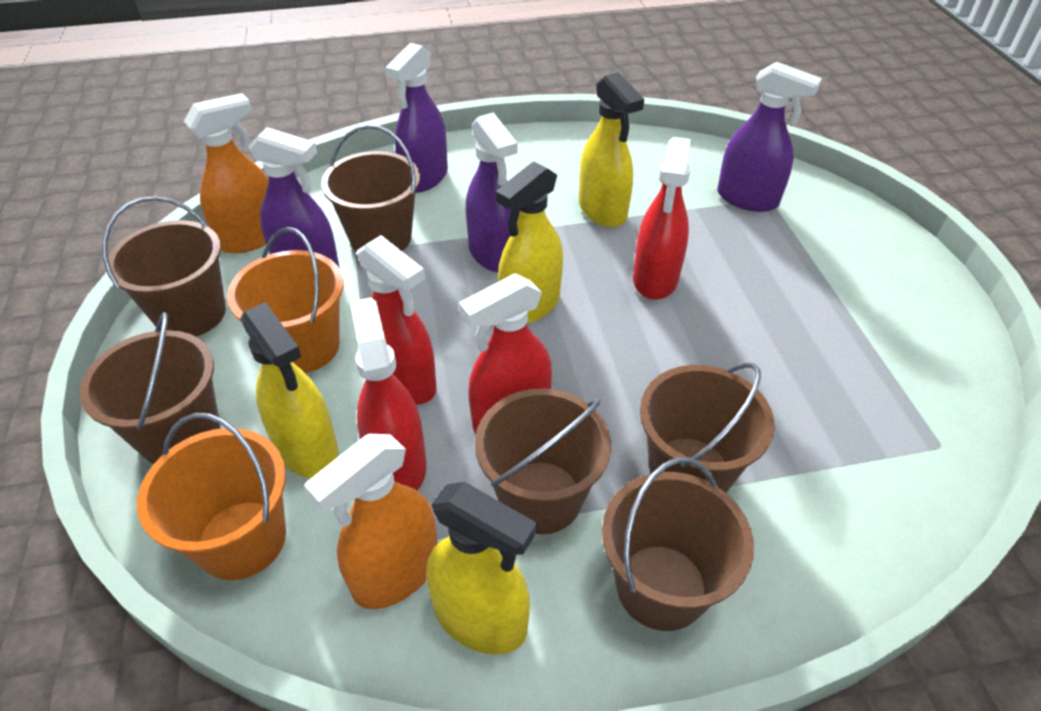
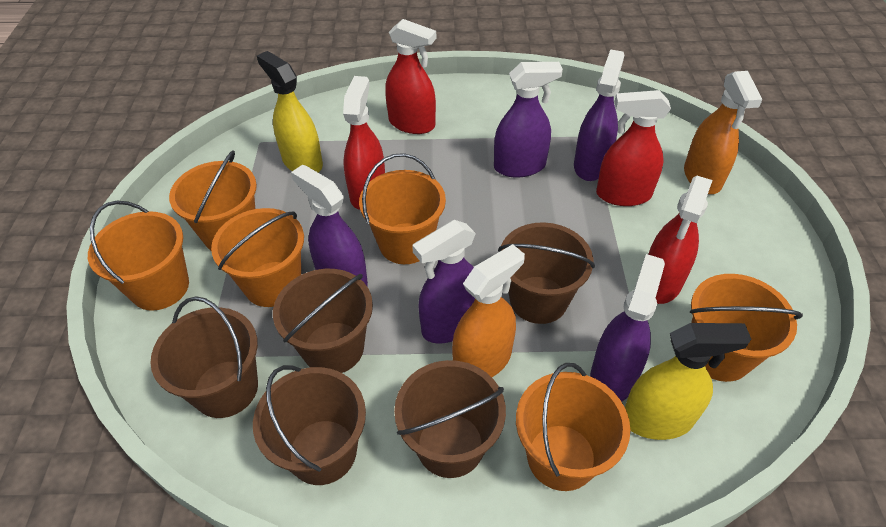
brown bucket: [80,312,220,464] [102,196,226,337] [321,125,420,252] [475,388,611,534] [602,457,754,631] [640,362,774,493] = 6 -> [150,296,258,418] [253,365,366,485] [273,269,373,373] [394,360,506,478] [498,222,595,324] = 5
orange bucket: [137,413,286,580] [227,227,344,373] = 2 -> [88,201,189,311] [169,151,257,250] [211,208,304,307] [359,153,446,264] [516,363,630,491] [690,274,803,382] = 6
purple spray bottle: [248,127,339,267] [385,43,448,193] [466,112,519,273] [717,62,822,212] = 4 -> [291,165,368,286] [412,220,476,343] [494,62,563,177] [574,49,624,181] [590,254,665,402] = 5
yellow spray bottle: [240,302,338,478] [426,482,537,654] [496,161,563,324] [579,72,644,227] = 4 -> [257,51,323,172] [625,323,751,440] = 2

